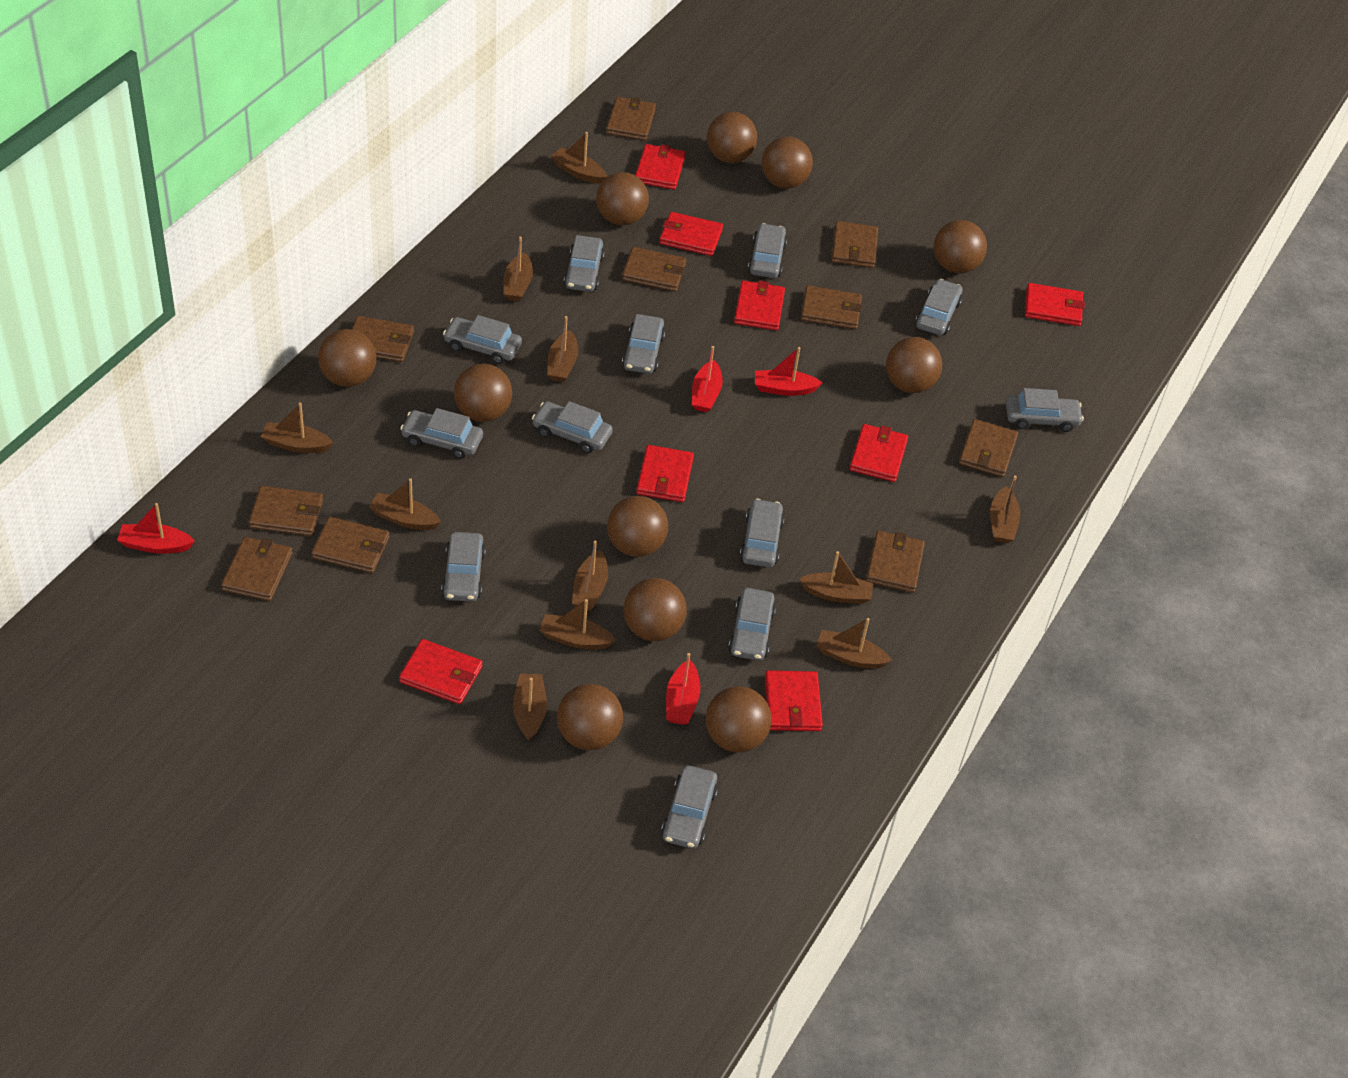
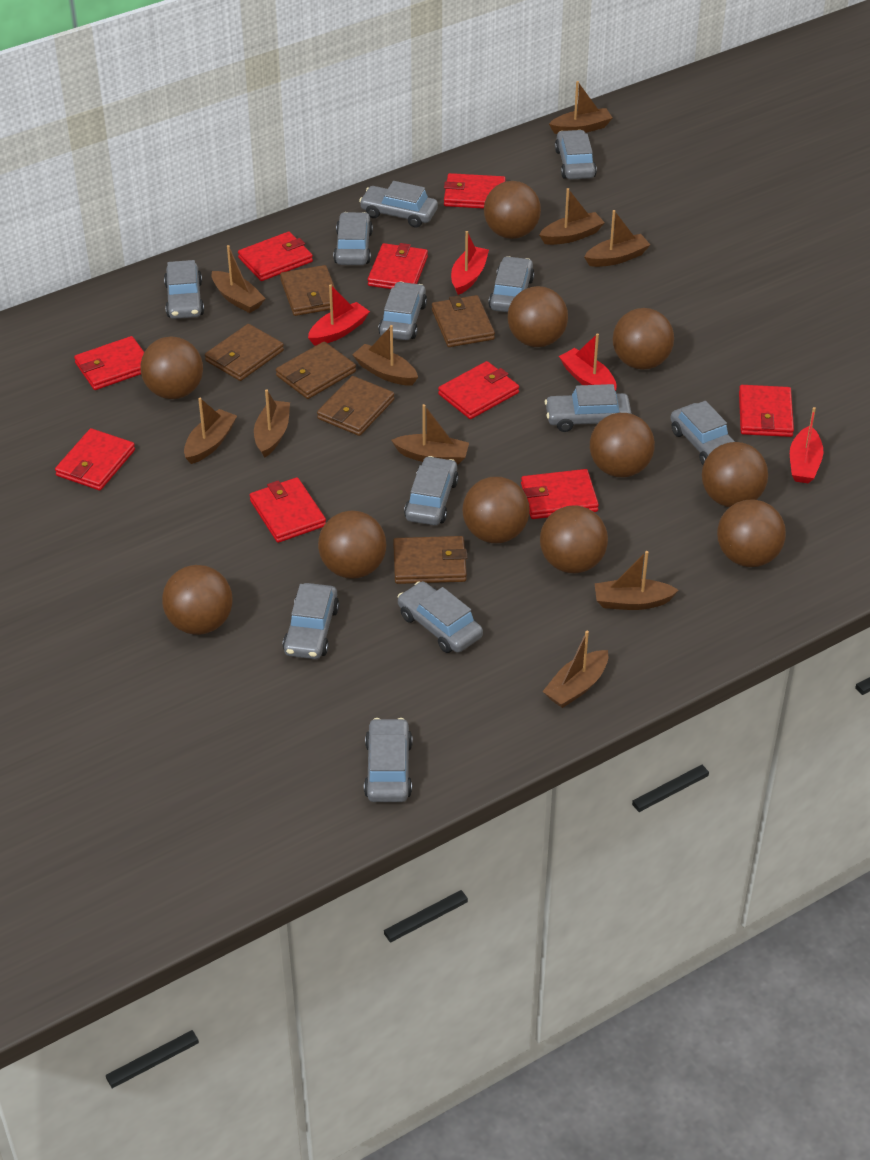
brown boat: [261,403,333,453] [369,478,441,530] [503,237,533,301] [513,674,547,741] [539,599,616,649] [547,316,578,382] [551,132,607,184] [572,541,608,611] [799,551,873,604] [816,618,892,669] [990,476,1020,543] = 11 -> [184,398,237,464] [212,245,266,313] [254,389,290,458] [352,325,418,386] [391,404,469,465] [539,188,605,245] [542,631,608,708] [549,81,613,134] [584,210,650,267] [595,551,679,610] = 10
brown wallet: [221,537,293,601] [249,486,323,536] [311,517,390,573] [352,316,414,362] [606,97,656,140] [622,247,686,292] [801,285,862,329] [832,221,878,268] [866,531,925,593] [959,419,1018,477] = 10 -> [205,324,284,381] [276,342,356,399] [280,265,336,316] [317,376,395,436] [393,536,467,584] [432,295,495,347] = 6
red wallet: [399,639,482,704] [635,144,686,190] [636,445,694,502] [659,212,723,256] [734,280,785,330] [765,670,823,731] [850,424,908,482] [1025,283,1085,326] = 8 -> [55,428,135,490] [74,336,144,390] [238,232,313,281] [250,477,326,543] [368,243,428,289] [438,361,519,419] [444,173,506,209] [521,469,599,519] [739,385,794,437] = 9

